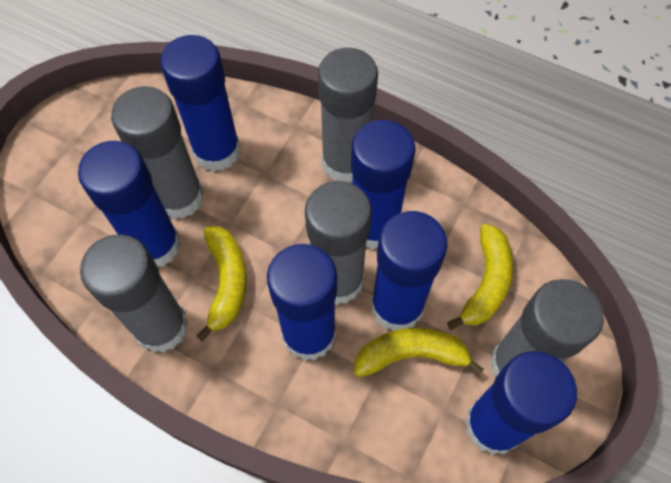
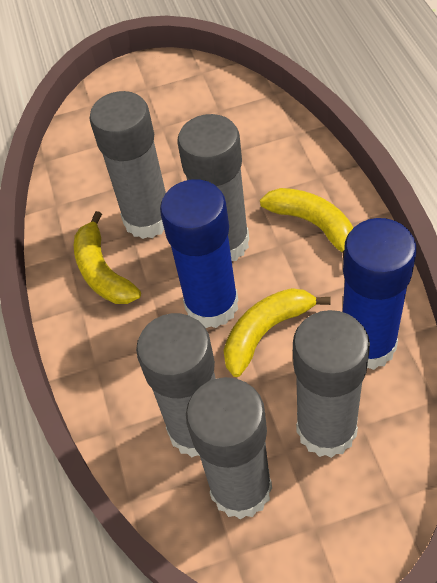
blue glue stick: [78,141,181,267] [160,35,241,172] [267,244,337,361] [351,120,416,250] [371,211,448,331] [465,351,577,455] = 6 -> [160,179,239,328] [343,218,417,370] = 2

